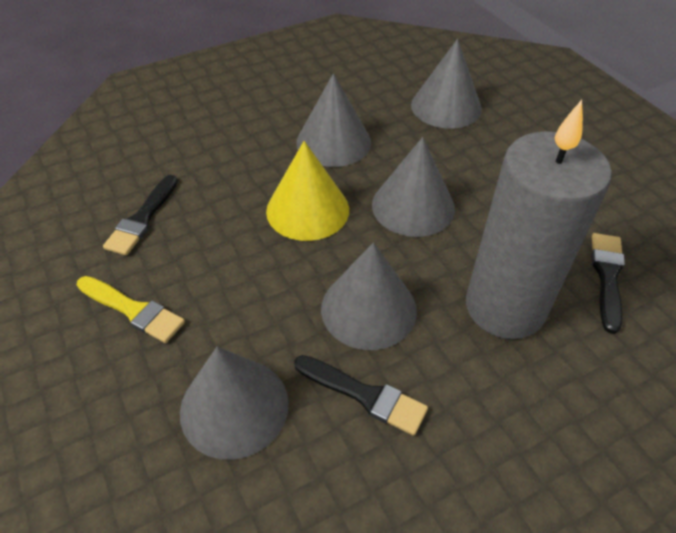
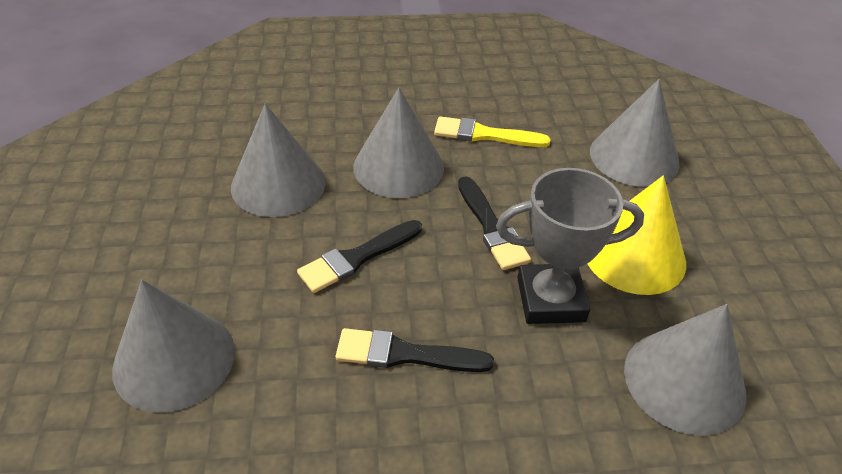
grey candle: [466,100,612,339] = 1 -> none = 0
grey trophy: none = 0 -> [496,168,644,324] = 1

